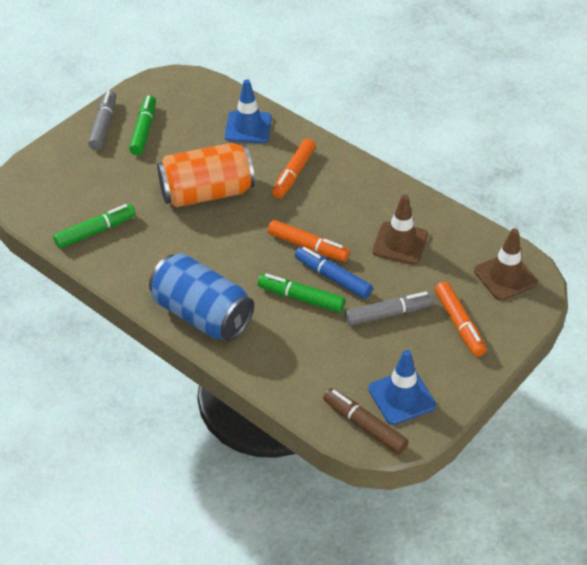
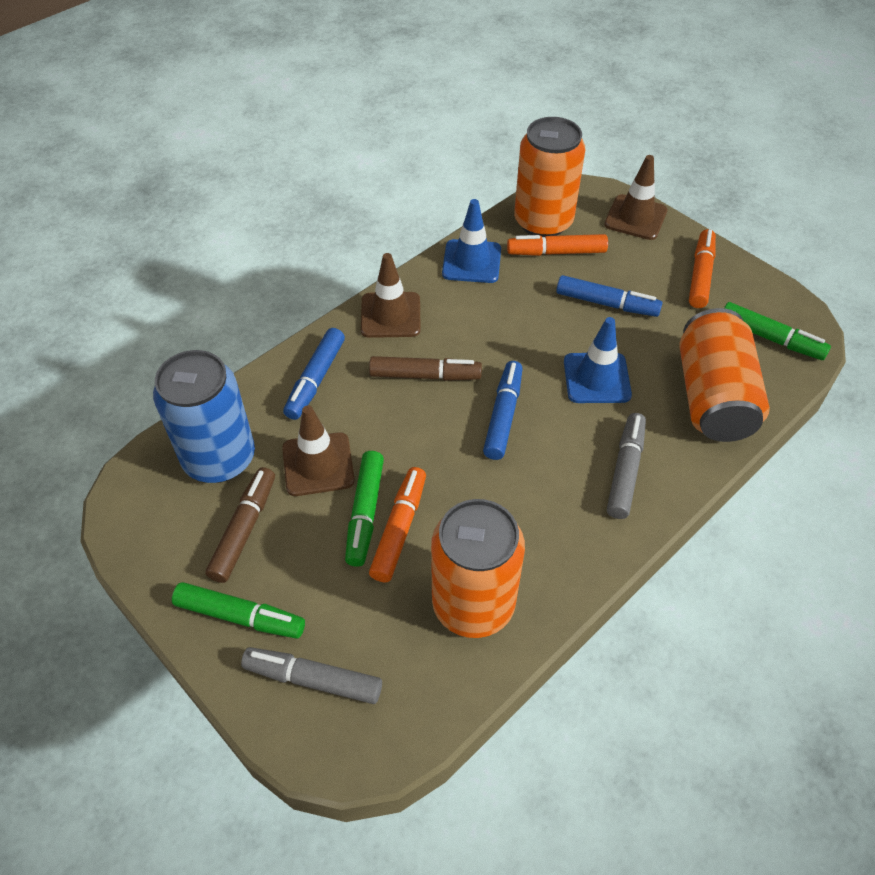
blue marker: [295,247,373,299] = 1 -> [283,328,345,420] [483,361,523,460] [556,275,663,317] = 3
brown marker: [323,388,408,454] = 1 -> [205,467,275,583] [369,356,482,381] = 2
brown traffic cone: [373,195,428,264] [474,228,538,300] = 2 -> [282,405,355,496] [361,253,421,338] [604,155,667,240] = 3
orange can: [157,143,255,207] = 1 -> [431,499,525,638] [514,117,585,237] [680,308,770,442] = 3

